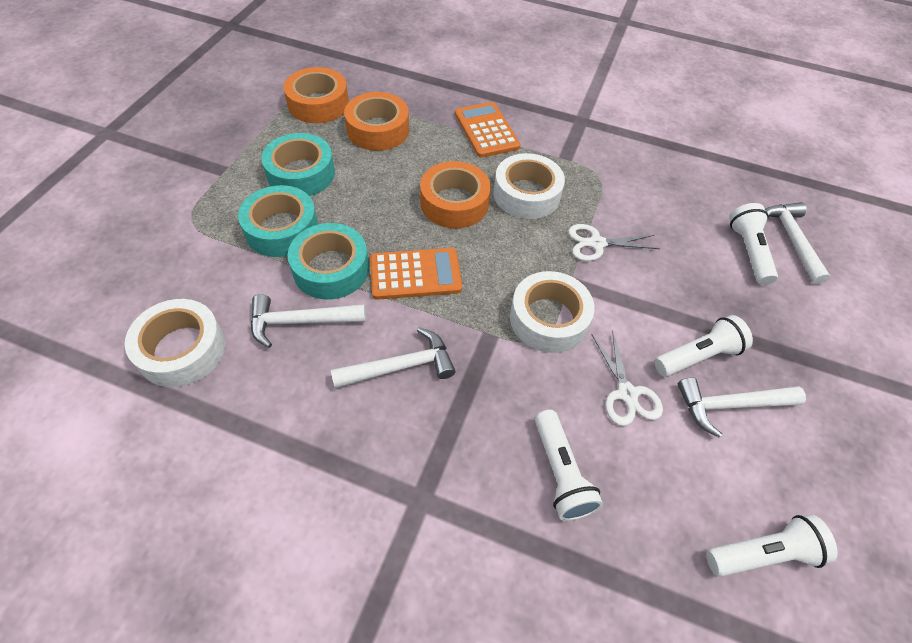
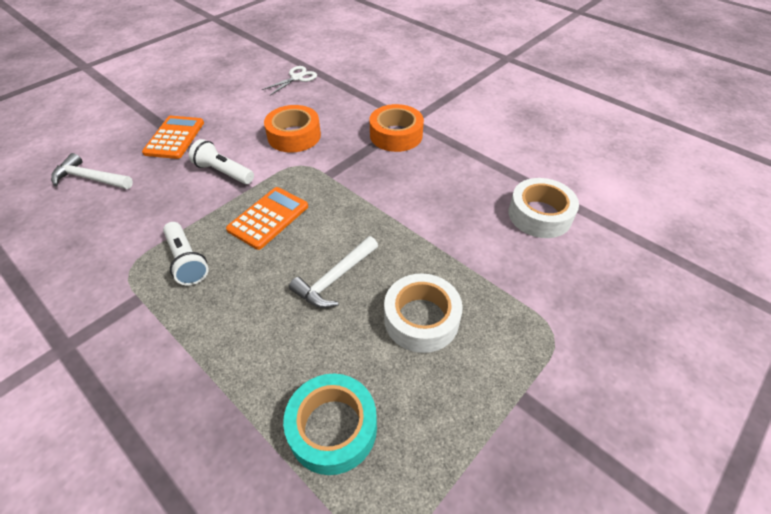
orange tape: [284,67,349,123] [344,92,409,151] [420,161,491,229] = 3 -> [264,105,321,153] [370,104,424,152] = 2
turquoise tape: [238,185,318,257] [261,133,335,196] [288,223,369,299] = 3 -> [283,374,377,475] = 1
white flashlight: [535,410,603,521] [654,315,753,377] [706,514,838,577] [729,203,778,285] = 4 -> [163,222,208,285] [189,139,254,184] = 2
white hammer: [251,294,366,348] [331,327,456,389] [678,377,806,438] [765,202,831,284] = 4 -> [51,153,133,189] [289,236,378,308] = 2
white scissors: [568,224,660,261] [592,330,663,426] = 2 -> [262,66,317,95] = 1
white tape: [125,299,225,387] [494,153,565,219] [510,271,595,353] = 3 -> [384,274,463,353] [508,178,579,238] = 2

